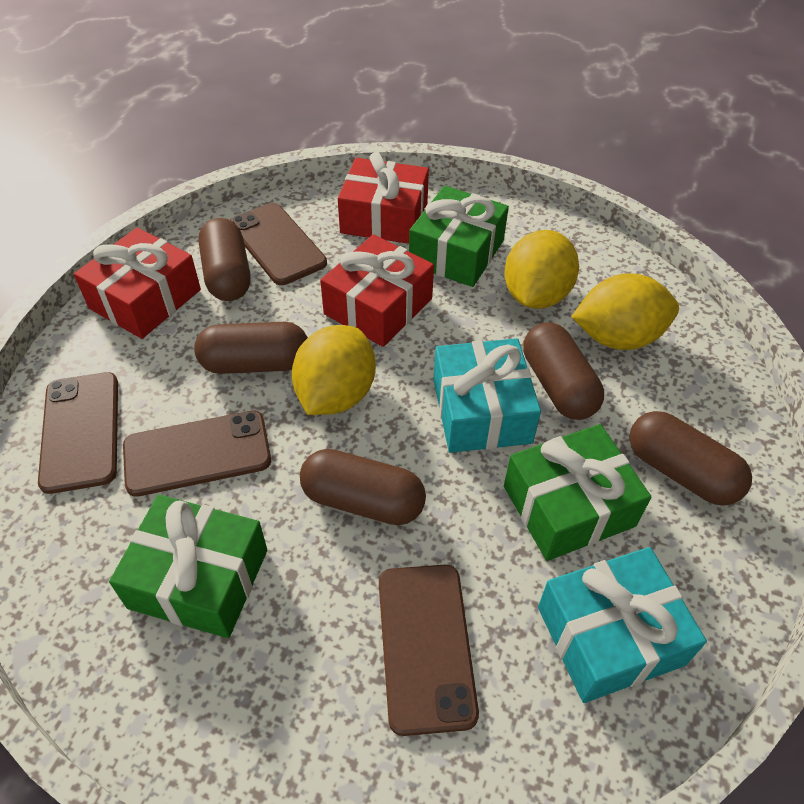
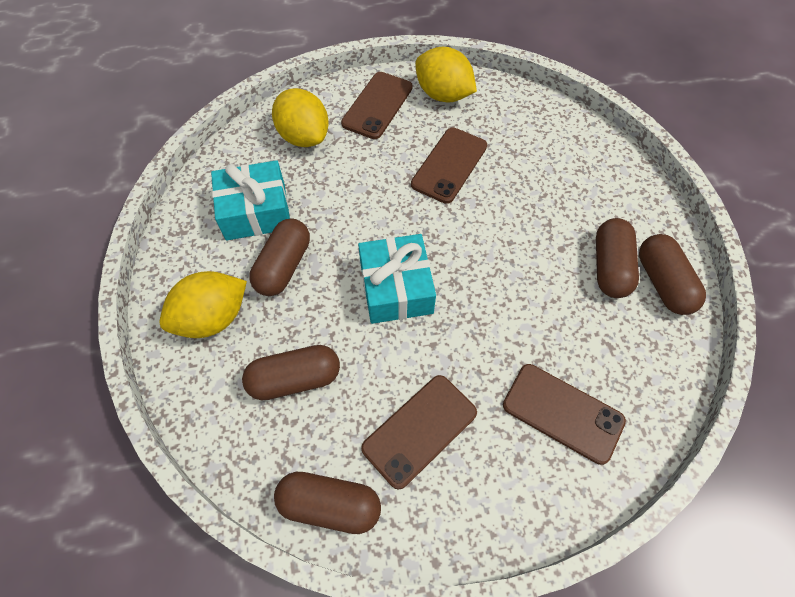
green gift: [109,494,267,638] [409,186,509,287] [504,424,651,561] = 3 -> none = 0
red gift: [74,228,201,339] [320,234,434,347] [338,152,429,244] = 3 -> none = 0

